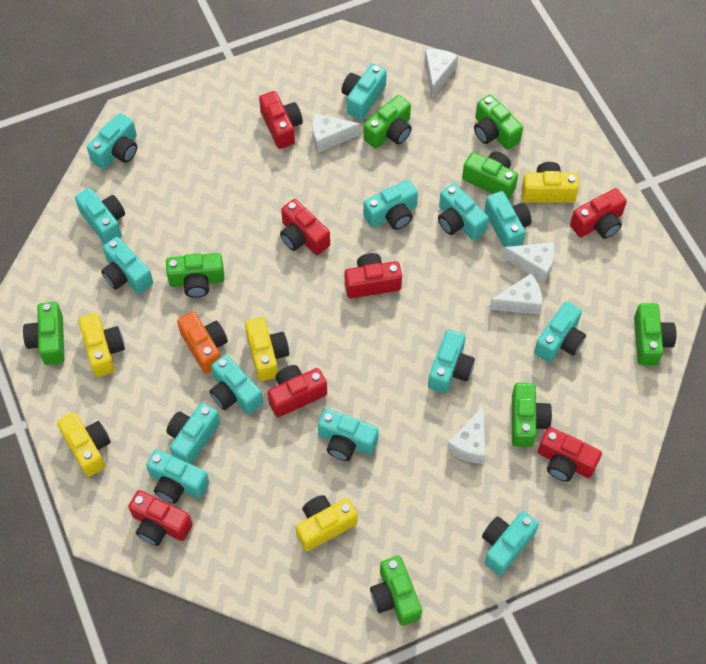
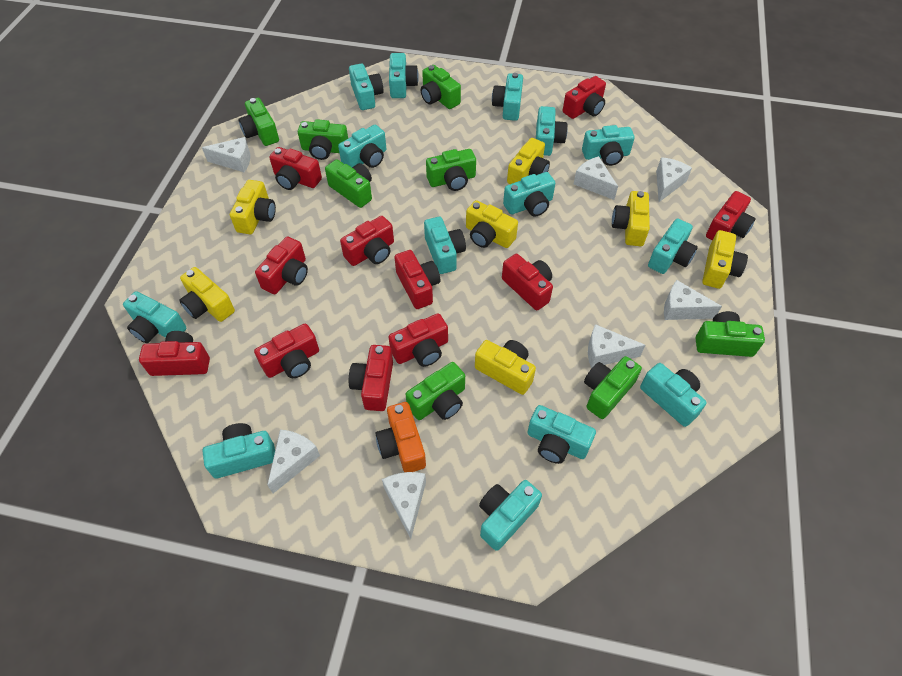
red camera: [128,490,193,546] [259,91,303,149] [267,365,327,417] [280,199,330,255] [345,253,402,298] [538,427,602,482] [570,188,627,239] = 7 -> [139,331,210,376] [254,324,319,378] [255,236,308,294] [269,147,322,190] [340,216,394,266] [349,345,393,411] [388,313,448,367] [394,250,440,309] [502,254,553,310] [563,76,606,119] [706,191,756,241] = 11
white cheese: [312,113,360,153] [424,49,458,97] [447,407,485,464] [489,274,543,315] [502,242,555,283] = 5 -> [202,137,250,172] [267,429,320,493] [382,472,426,539] [574,156,618,200] [588,324,645,368] [656,157,692,202] [664,280,722,320] = 7
yellow camera: [57,412,111,477] [79,313,125,377] [245,317,289,381] [296,495,357,551] [522,162,579,203] = 5 -> [179,267,235,322] [230,180,276,234] [466,200,518,248] [475,340,536,395] [507,138,550,184] [612,191,650,246] [702,230,748,289] = 7

